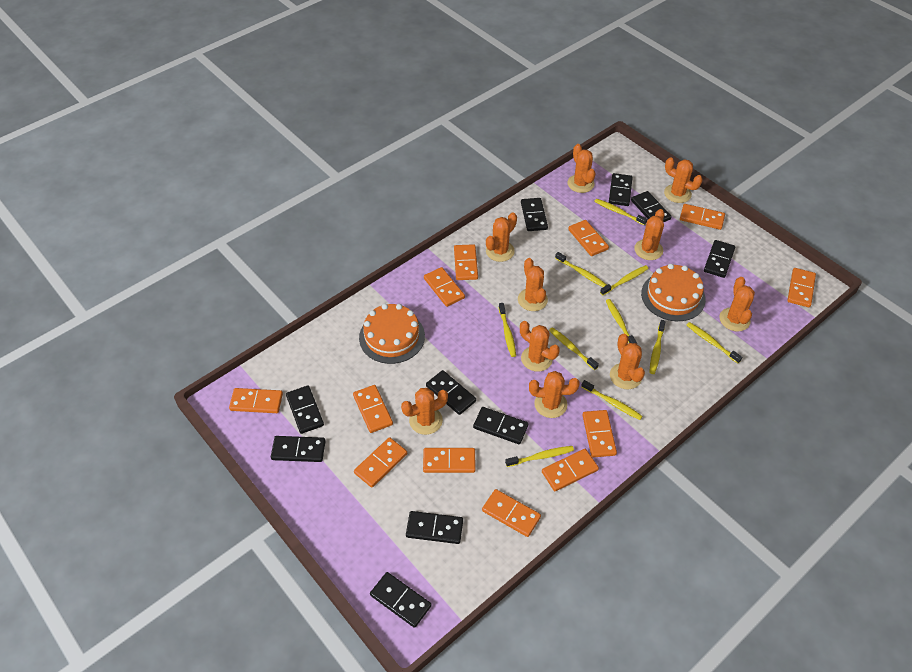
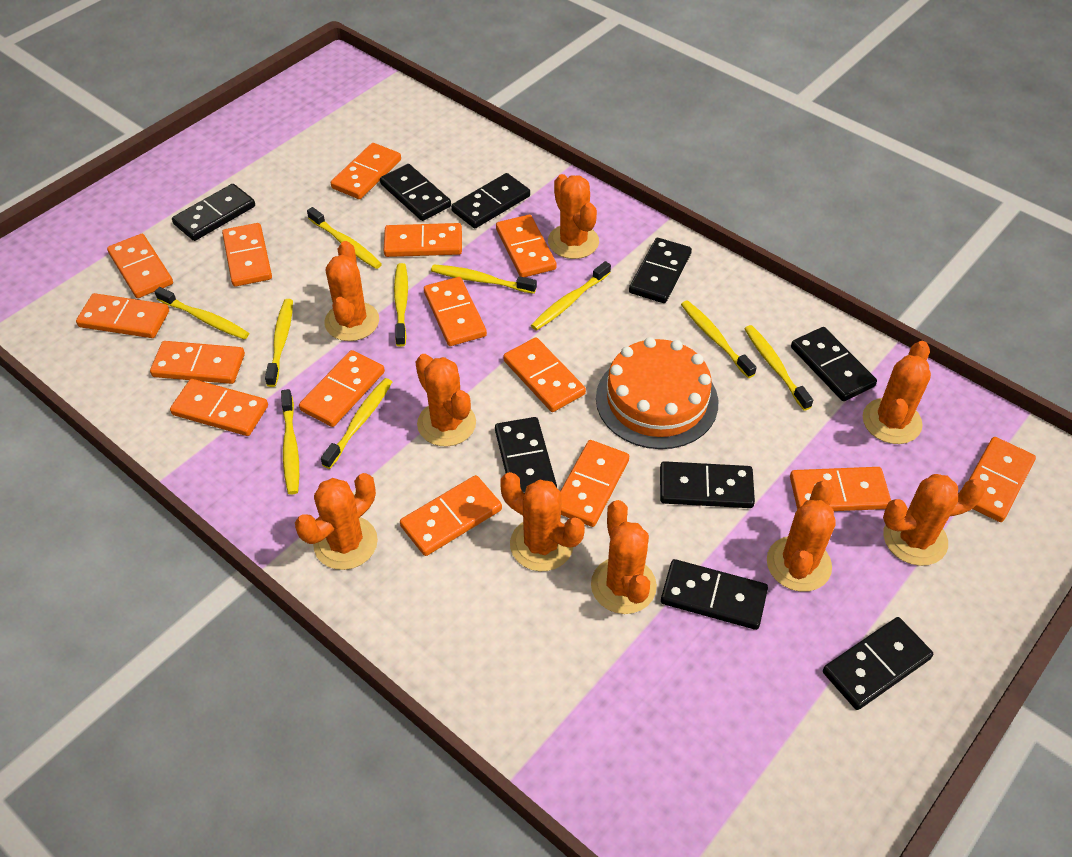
black domino: [271,436,326,462] [286,386,324,434] [370,572,432,628] [406,511,463,544] [426,370,476,415] [473,407,528,444] [521,198,548,231] [609,173,633,206] [631,191,672,222] [704,240,735,278] = 10 -> [172,184,255,241] [380,164,451,221] [451,173,530,228] [495,417,557,493] [629,238,692,303] [660,461,755,508] [661,559,768,630] [791,327,877,401] [823,617,933,710] = 9
orange cactus: [401,388,448,435] [486,212,517,262] [518,258,548,311] [520,321,560,372] [529,371,580,418] [568,144,596,193] [610,334,645,389] [634,209,665,260] [664,157,703,203] [719,277,755,332] = 10 -> [295,473,378,570] [324,241,379,341] [415,354,476,447] [500,472,585,571] [548,174,599,259] [591,500,657,614] [767,480,836,592] [863,341,931,444] [883,474,985,566] = 9
orange cake: [359,304,425,364] [641,264,706,321] = 2 -> [596,337,718,449] = 1
orange domino: [229,388,283,413] [353,385,393,433] [354,437,407,488] [423,448,476,473] [424,267,465,307] [454,244,478,280] [482,489,541,537] [542,449,599,491] [568,220,609,256] [582,410,617,457] [680,204,725,230] [787,268,816,307] = 12 -> [76,293,169,338] [107,234,173,298] [150,341,245,384] [170,379,268,436] [222,223,272,287] [299,350,385,427] [331,143,401,199] [384,223,462,257] [400,475,502,556] [424,277,487,346] [496,215,557,277] [503,337,586,412] [560,440,629,527] [790,467,891,511] [968,437,1036,522] = 15

